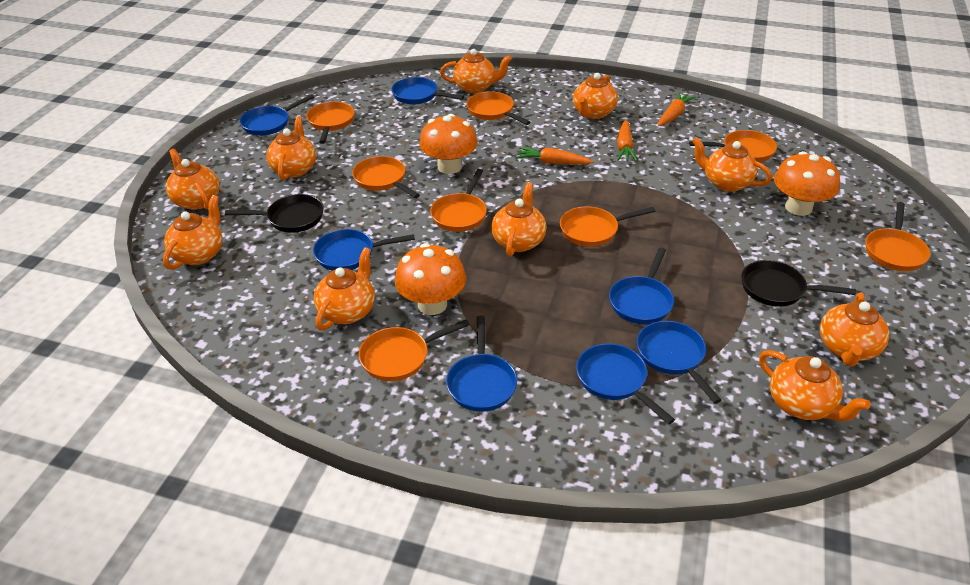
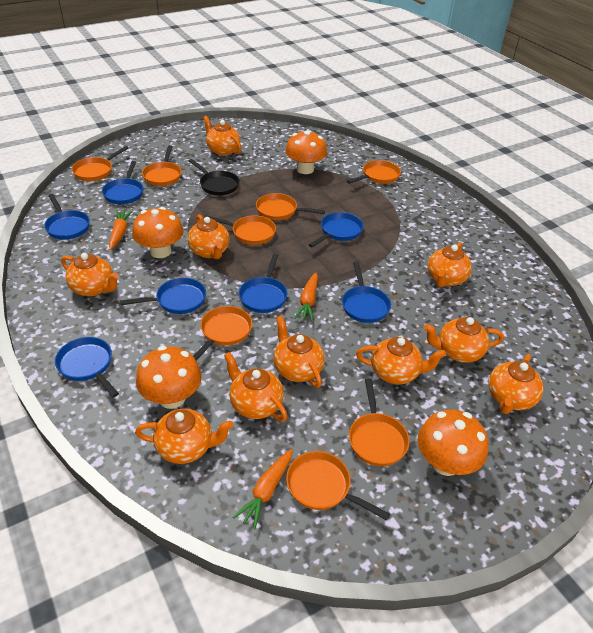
black pan: [225,194,324,233] [741,260,856,307] = 2 -> [189,159,240,195] = 1
orange mushroom: [395,243,466,315] [420,114,478,174] [774,151,840,216] = 3 -> [132,207,184,258] [136,346,202,409] [285,130,327,174] [418,410,489,476] = 4

